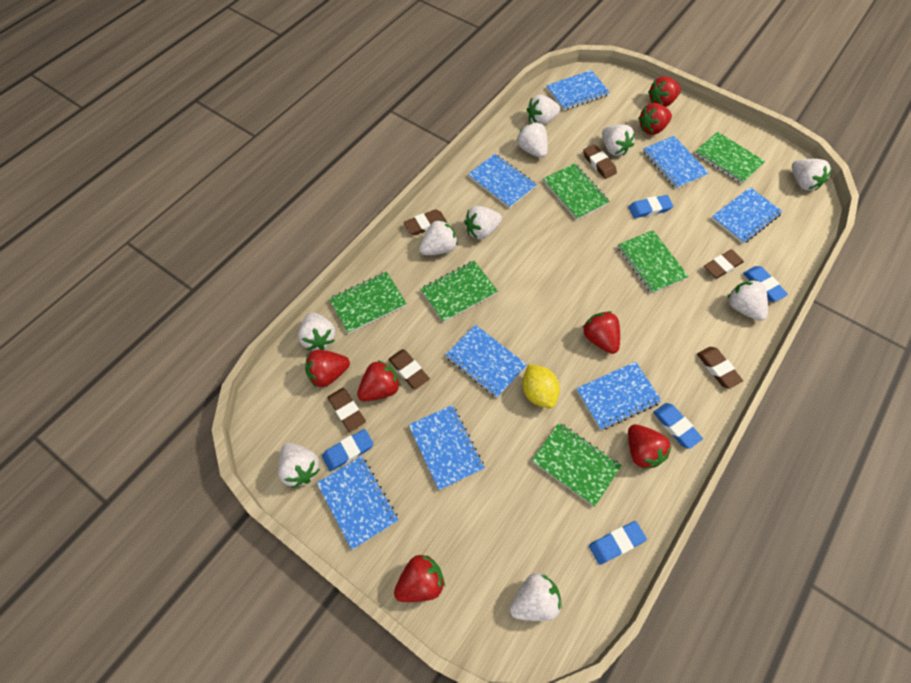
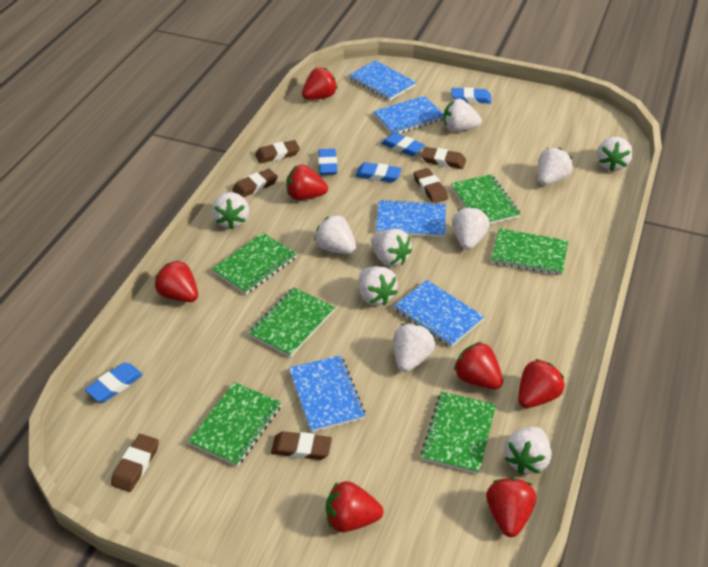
blue notebook: [317,456,398,549] [409,405,485,490] [445,325,527,398] [468,154,537,208] [546,70,610,111] [576,362,662,430] [643,136,709,189] [711,187,783,244] = 8 -> [289,355,366,432] [349,60,417,101] [373,96,444,134] [376,199,446,237] [394,280,484,347] = 5
yellow lemon: [522,364,560,409] = 1 -> none = 0

